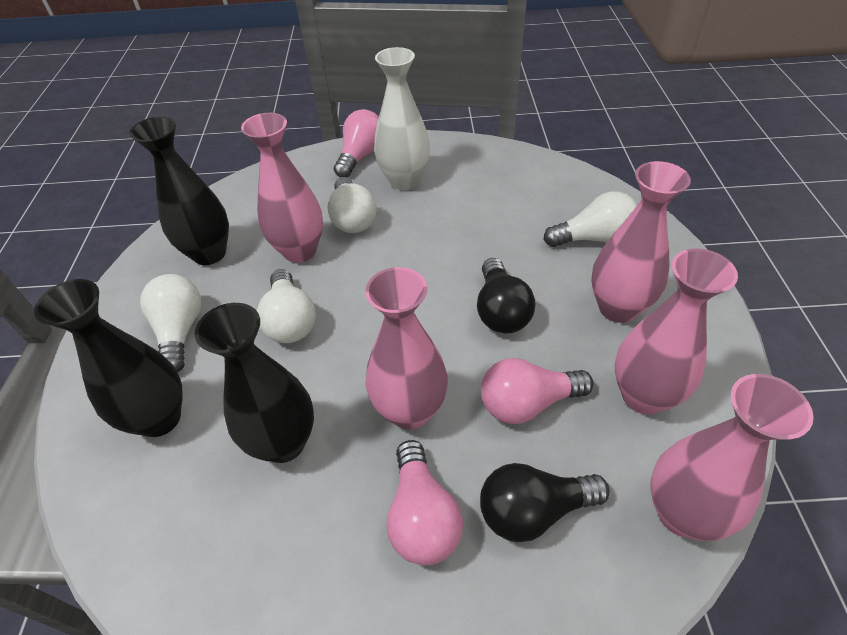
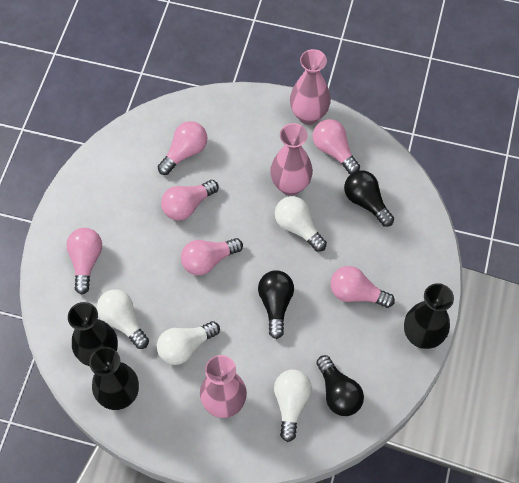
black light bulb: [477,258,536,333] [480,463,610,542] = 2 -> [258,270,294,339] [316,355,364,416] [344,170,394,227] = 3
pink light bulb: [334,109,379,178] [387,440,463,565] [481,358,594,424] = 3 -> [66,228,102,295] [157,121,207,175] [161,180,219,221] [181,238,243,275] [313,119,360,174] [331,266,395,308] = 6
pink vase: [241,113,323,263] [365,267,448,429] [591,161,691,323] [615,248,738,414] [651,374,814,541] = 5 -> [200,355,247,418] [270,123,313,196] [290,49,331,125] = 3
white vase: [374,47,430,190] = 1 -> none = 0

